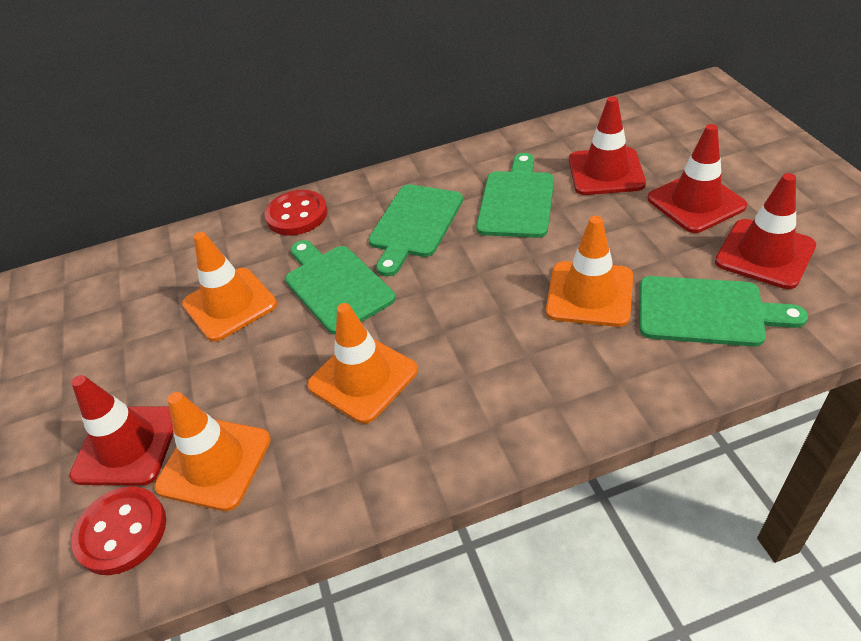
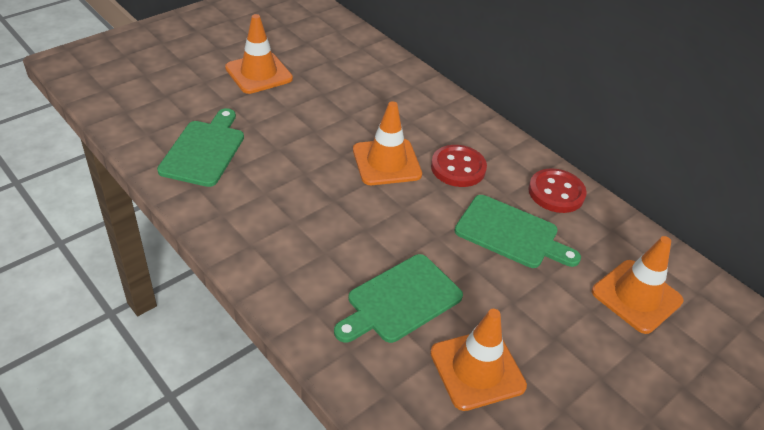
green cutting board: [285,240,396,334] [369,184,463,276] [476,153,554,238] [639,276,808,347] = 4 -> [157,108,244,187] [334,254,463,343] [454,195,581,268] = 3
red traffic cone: [70,375,174,486] [569,96,646,195] [648,124,747,233] [715,173,816,289] = 4 -> none = 0

